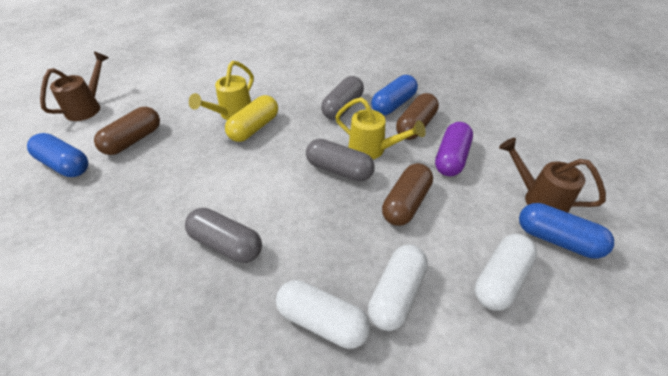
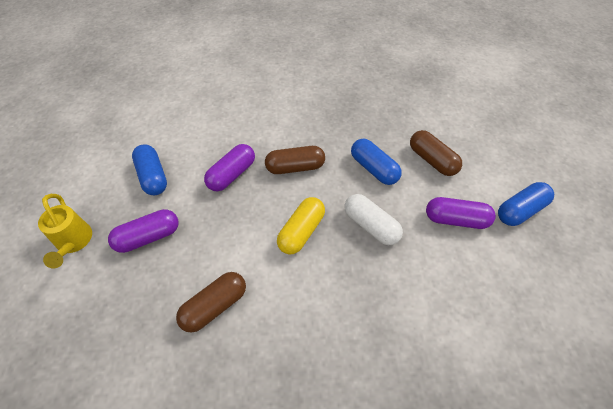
brown watering can: [40,52,109,121] [499,138,606,213] = 2 -> none = 0
grey capsule: [185,208,262,263] [306,139,375,182] [321,76,364,120] = 3 -> none = 0
purple capsule: [435,122,473,176] = 1 -> [108,209,179,253] [204,144,255,191] [426,197,496,229] = 3
white capsule: [276,280,370,349] [368,245,428,331] [475,234,537,311] = 3 -> [344,194,403,245] = 1
yellow watering can: [189,61,254,120] [335,97,426,159] = 2 -> [38,194,92,268] = 1

